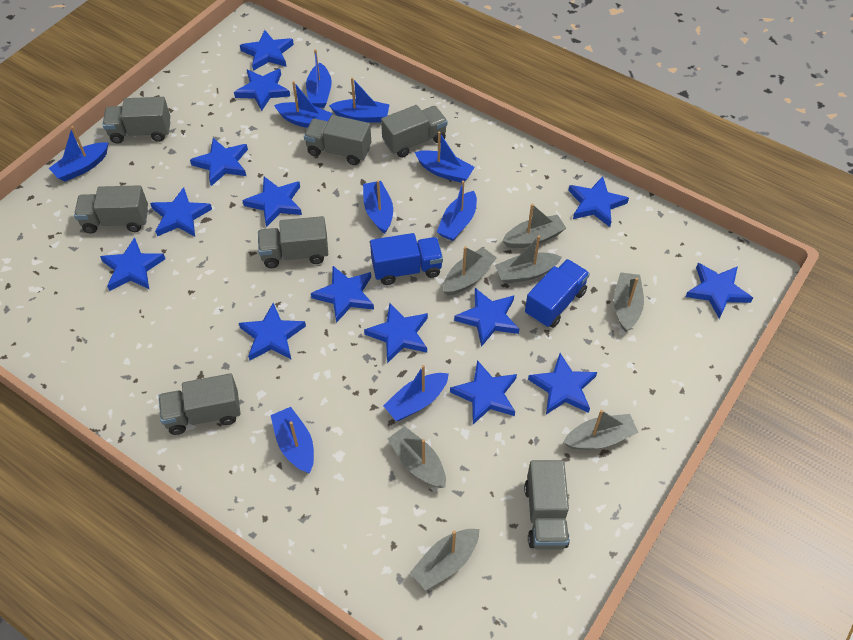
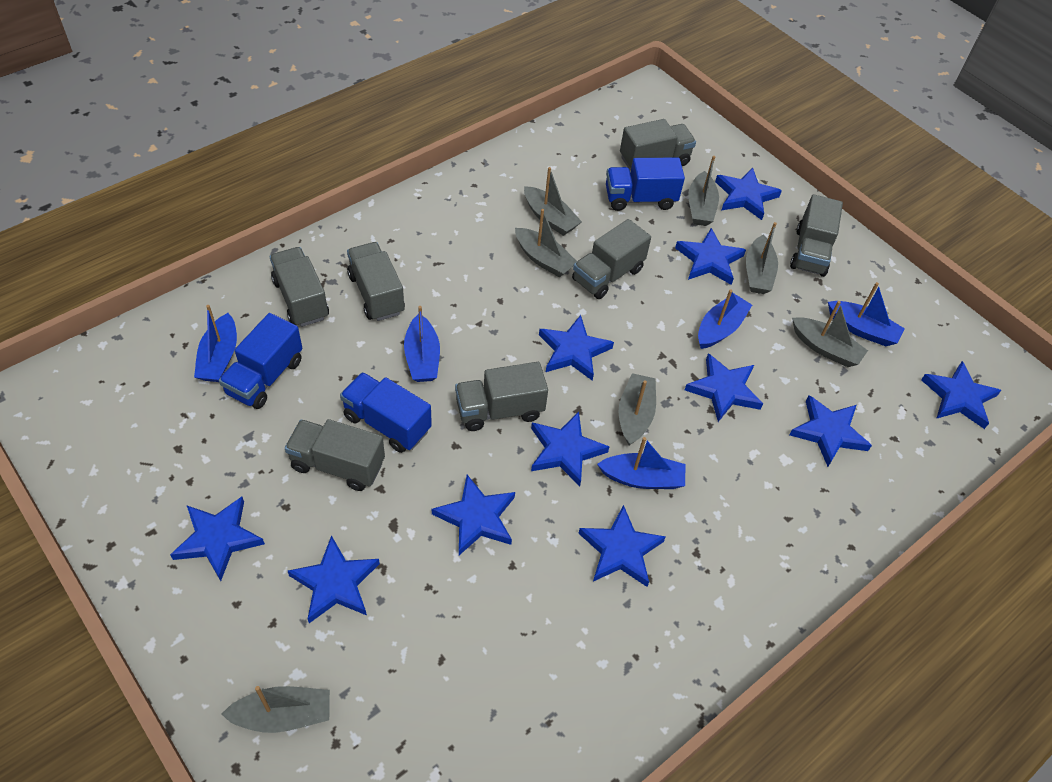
blue boat: [49,126,108,182] [271,407,314,473] [274,81,333,128] [306,49,332,108] [329,77,390,123] [363,180,393,234] [383,365,449,421] [415,131,475,183] [437,181,477,241] = 9 -> [194,305,237,382] [404,306,440,382] [597,437,685,489] [698,289,752,349] [828,282,905,346] = 5
blue star: [100,237,165,291] [150,187,212,237] [190,138,248,186] [234,69,290,111] [239,303,306,360] [240,30,294,71] [242,177,302,227] [311,266,374,323] [364,302,428,363] [450,360,517,424] [454,288,519,347] [528,353,597,414] [568,176,629,227] [685,263,753,319] = 14 -> [170,497,265,581] [288,535,380,623] [432,475,515,555] [531,412,609,487] [539,315,614,381] [578,505,666,587] [675,228,746,285] [685,353,763,422] [715,168,782,220] [789,395,872,467] [921,361,1002,429] = 11
blue truck: [370,233,443,285] [525,259,590,328] = 2 -> [219,313,302,409] [340,372,432,453] [606,157,685,211] = 3

